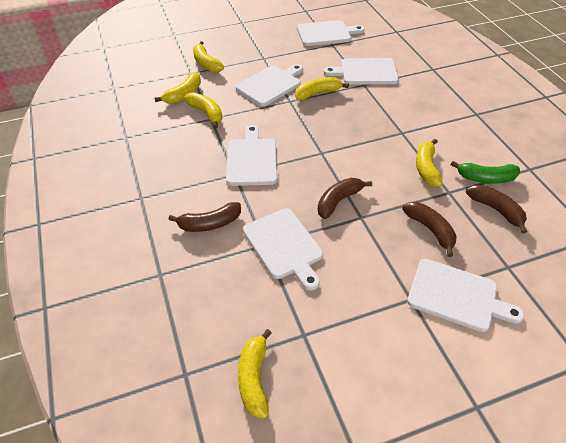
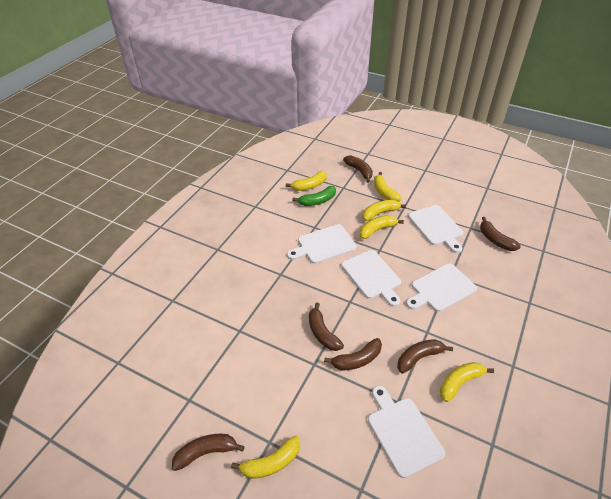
brown banana: [168,202,241,232] [317,178,372,219] [402,202,457,257] [466,184,527,234] = 4 -> [172,434,245,471] [309,302,344,351] [324,338,382,370] [343,155,373,183] [397,339,453,374] [480,217,521,251] = 6
white cutting board: [226,125,277,186] [236,64,303,106] [243,208,323,290] [297,20,365,46] [324,58,399,85] [407,259,524,332] = 6 -> [287,224,357,264] [341,250,401,307] [368,386,445,478] [406,263,477,312] [408,205,463,253] = 5

